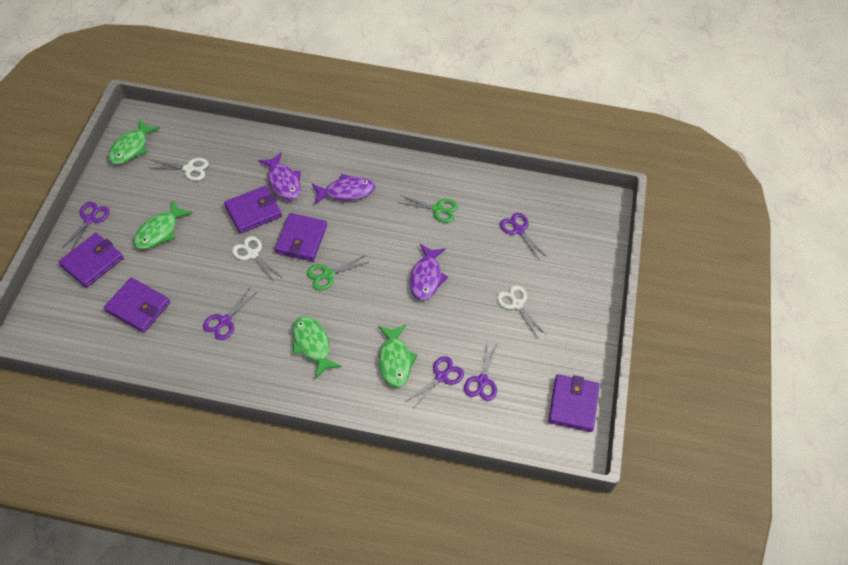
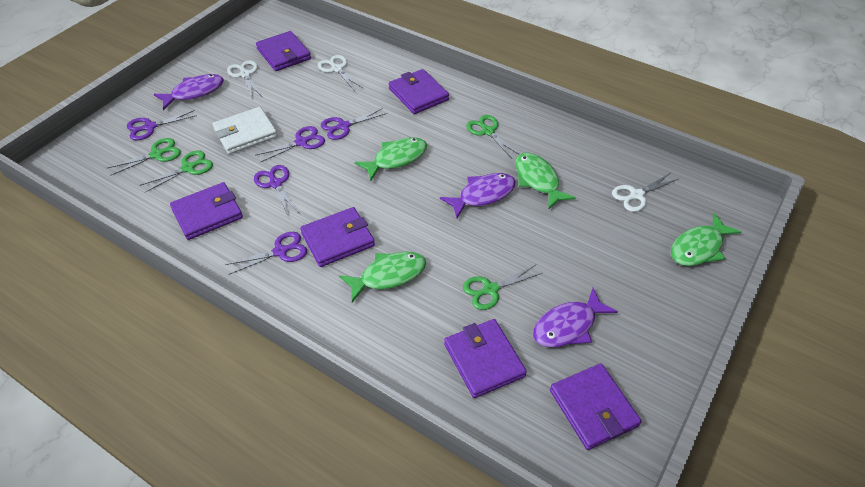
green scissors: [307,255,369,291] [400,195,458,223] = 2 -> [108,138,181,176] [139,150,213,193] [463,265,542,310] [466,115,520,158] = 4
purple wallet: [58,233,124,288] [104,278,170,333] [224,186,282,234] [275,213,327,261] [548,374,600,432] = 5 -> [170,182,243,240] [256,31,311,71] [300,207,375,267] [389,69,449,114] [444,319,527,398] [550,363,641,450] = 6
white wallet: none = 0 -> [213,107,278,154] = 1

